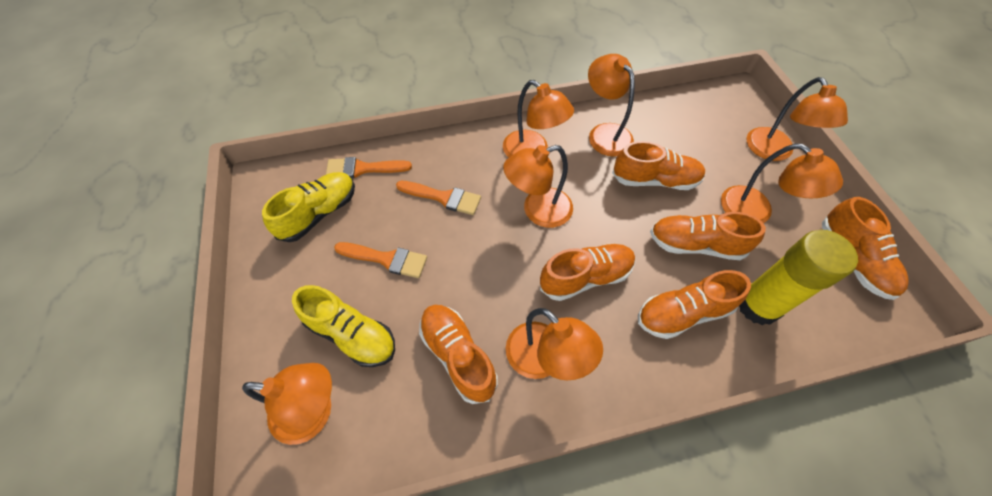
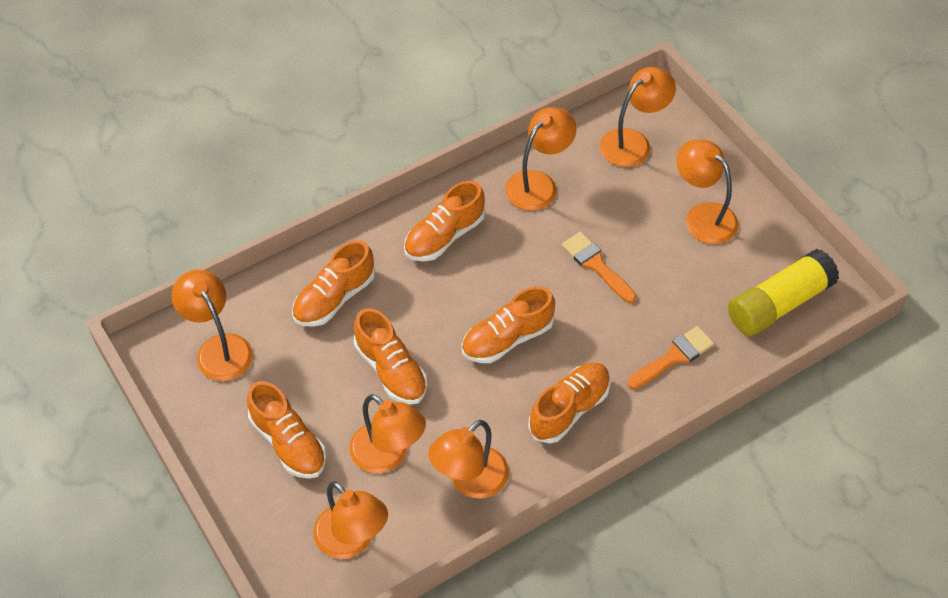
orange brush: [326,157,412,178] [334,242,427,278] [396,181,481,215] = 3 -> [562,232,636,303] [627,326,715,389] = 2
yellow shoe: [262,172,355,242] [292,285,395,367] = 2 -> none = 0

